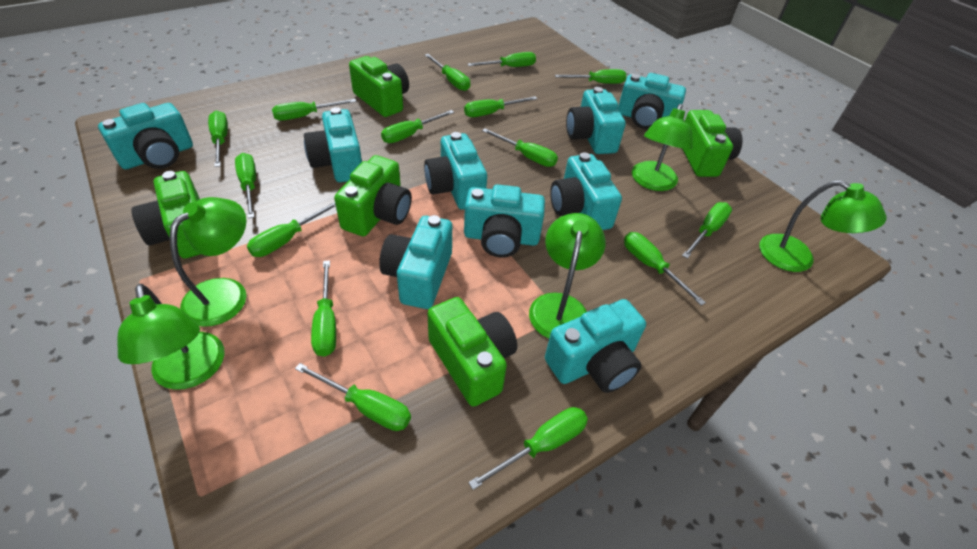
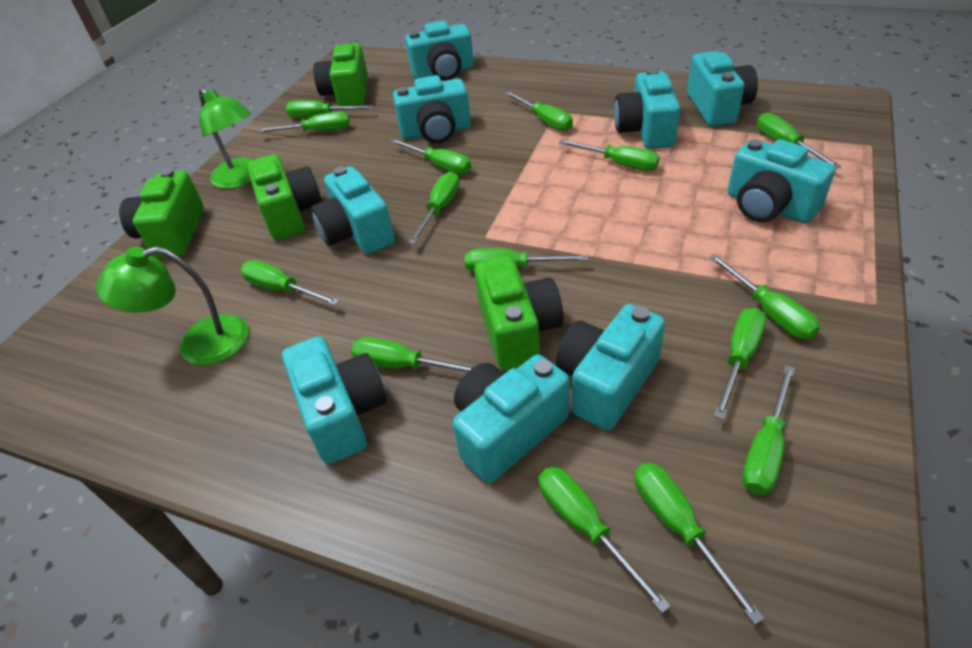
green camera: [131,171,200,259] [334,155,412,237] [349,56,409,117] [427,297,517,407] [682,110,743,177] = 5 -> [119,168,204,258] [247,154,322,240] [313,40,368,106] [474,256,563,370] = 4
green lamp: [117,284,225,390] [170,197,246,327] [529,213,606,338] [632,104,692,191] [759,180,887,272] = 5 -> [96,246,249,365] [199,88,253,189] = 2

